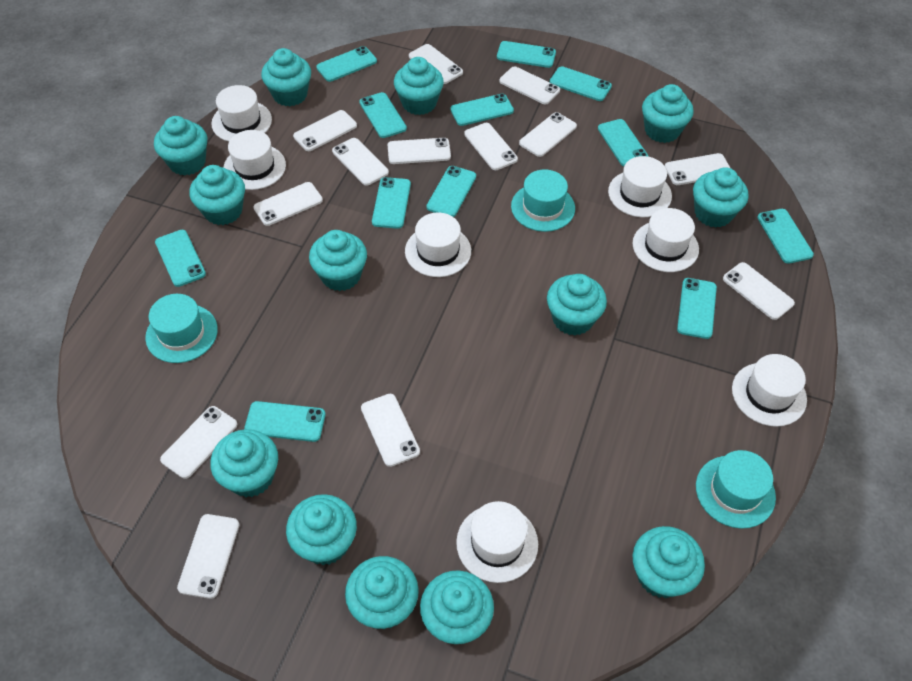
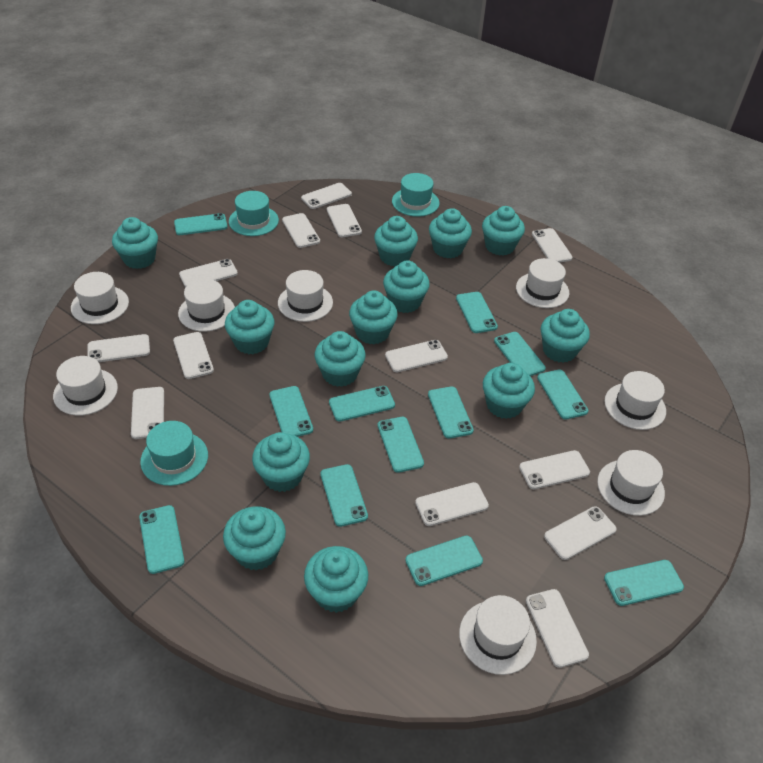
white hat: [211,85,272,142] [223,130,286,190] [405,213,471,277] [456,501,538,583] [608,156,672,217] [633,208,699,272] [732,354,807,427] = 7 -> [53,356,118,416] [71,272,129,324] [178,279,235,332] [278,270,333,322] [459,595,537,675] [516,258,569,308] [597,450,665,516] [605,371,666,430] = 8

